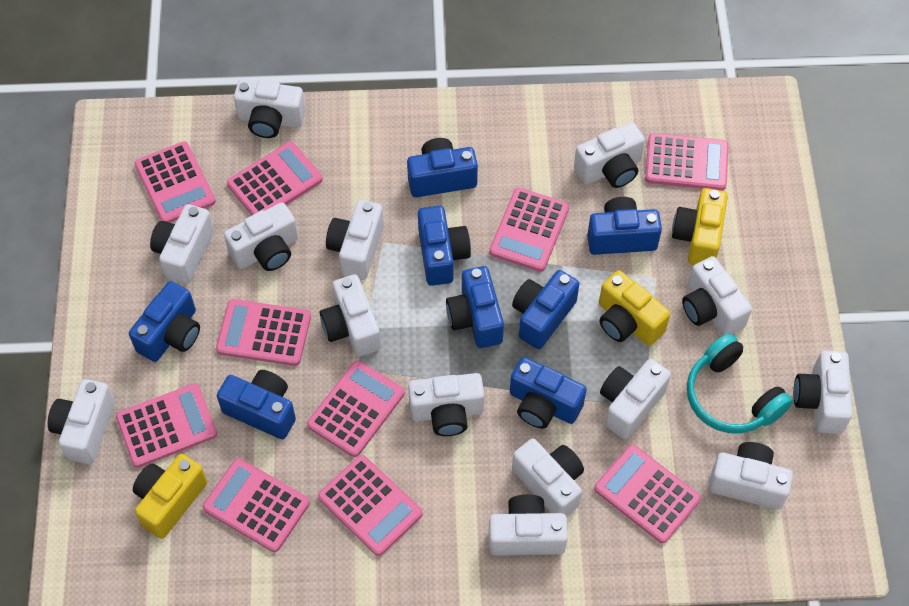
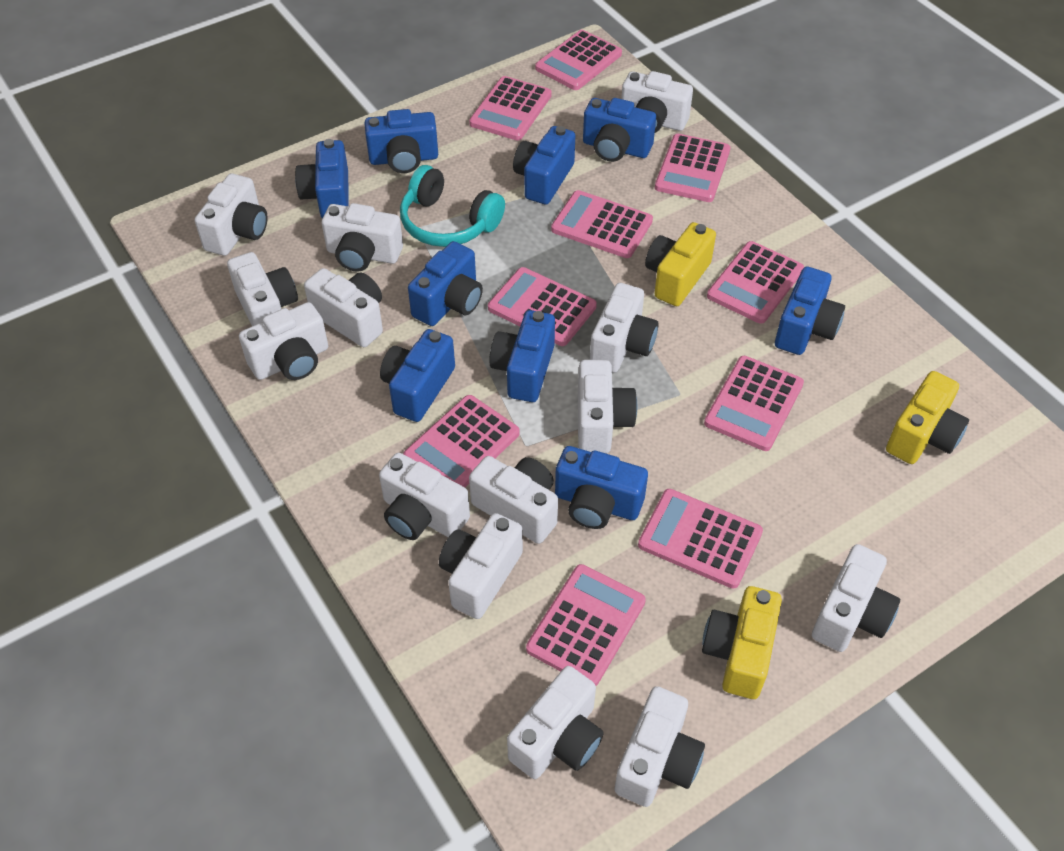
blue camera: [129,281,200,362] [217,370,296,439] [407,138,478,197] [418,206,471,286] [446,266,504,348] [510,357,587,429] [512,270,579,349] [587,197,662,255] = 8 -> [295,139,348,218] [364,109,438,173] [380,329,455,422] [408,241,483,326] [489,310,555,402] [513,126,575,205] [555,446,648,529] [583,98,656,162] [775,266,845,355] = 9

